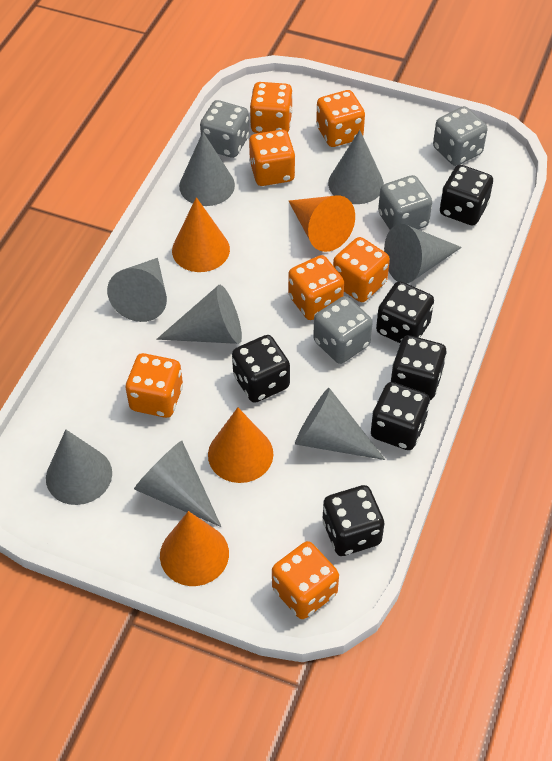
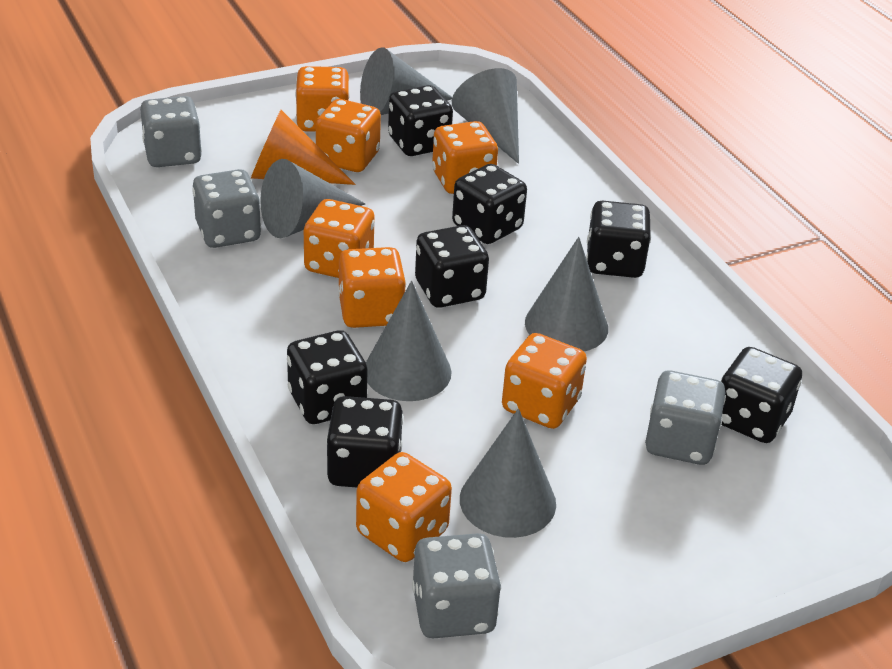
black dice: [232,335,290,403] [322,485,384,556] [371,382,430,450] [376,281,434,343] [391,335,447,400] [440,165,493,226] = 6 -> [287,330,367,424] [326,396,403,487] [388,85,453,156] [415,225,489,308] [452,164,527,244] [586,200,651,278] [721,347,802,443] = 7
grey cone: [46,429,112,505] [107,258,167,322] [134,441,221,527] [156,285,242,344] [179,132,235,206] [295,388,385,460] [328,130,384,204] [384,224,462,284] = 8 -> [260,159,366,238] [360,47,452,115] [366,281,452,401] [452,68,519,164] [460,408,556,538] [525,237,608,351] = 6
orange cone: [160,511,229,586] [172,197,230,272] [208,407,273,483] [289,195,355,252] = 4 -> [251,110,355,185] = 1

